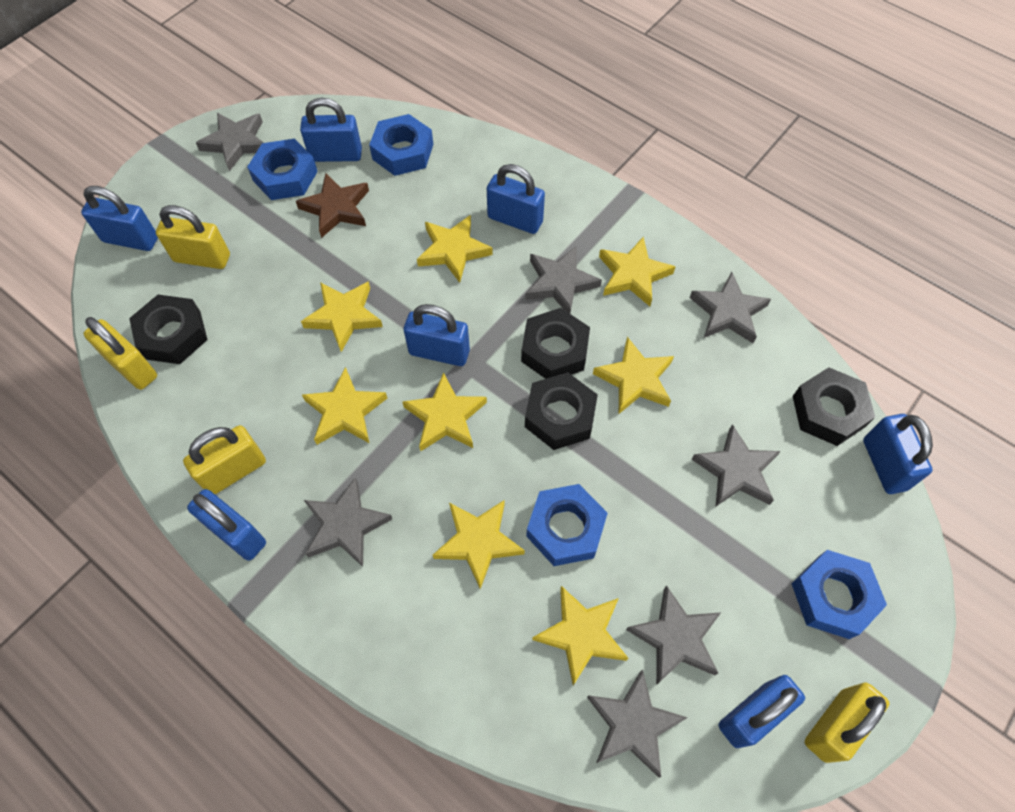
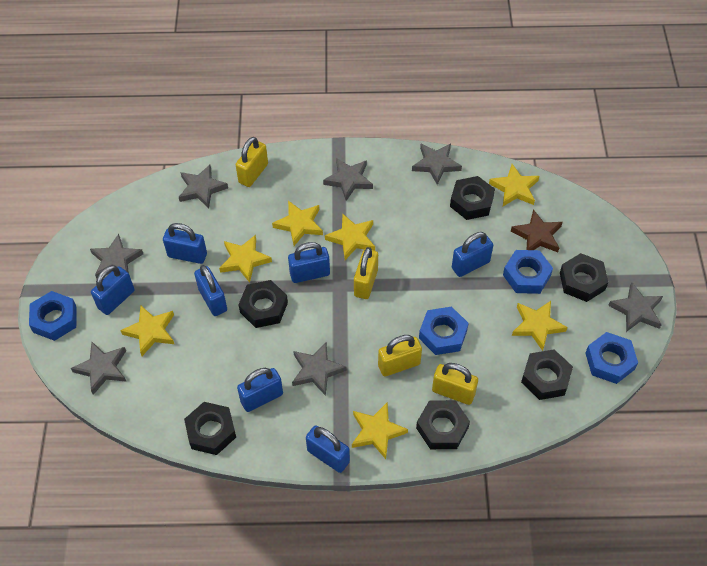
black nut: [129,295,208,364] [521,308,590,379] [525,372,598,450] [793,367,875,446] = 4 -> [184,402,236,455] [238,280,288,328] [416,400,470,449] [450,176,495,220] [521,350,573,400] [560,253,608,302] = 6
yellow star: [301,281,383,352] [302,367,387,445] [402,372,487,451] [417,215,493,283] [433,500,525,589] [532,586,629,685] [593,337,674,414] [599,237,675,306] = 8 -> [120,305,174,356] [219,235,272,283] [272,201,323,246] [325,214,375,260] [352,403,408,459] [489,164,540,206] [512,301,568,351] = 7

